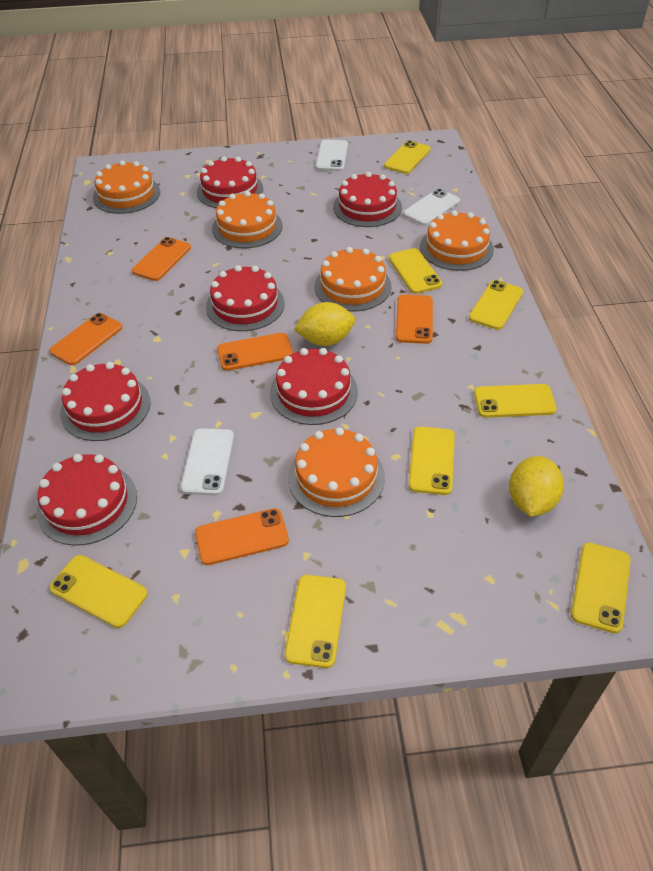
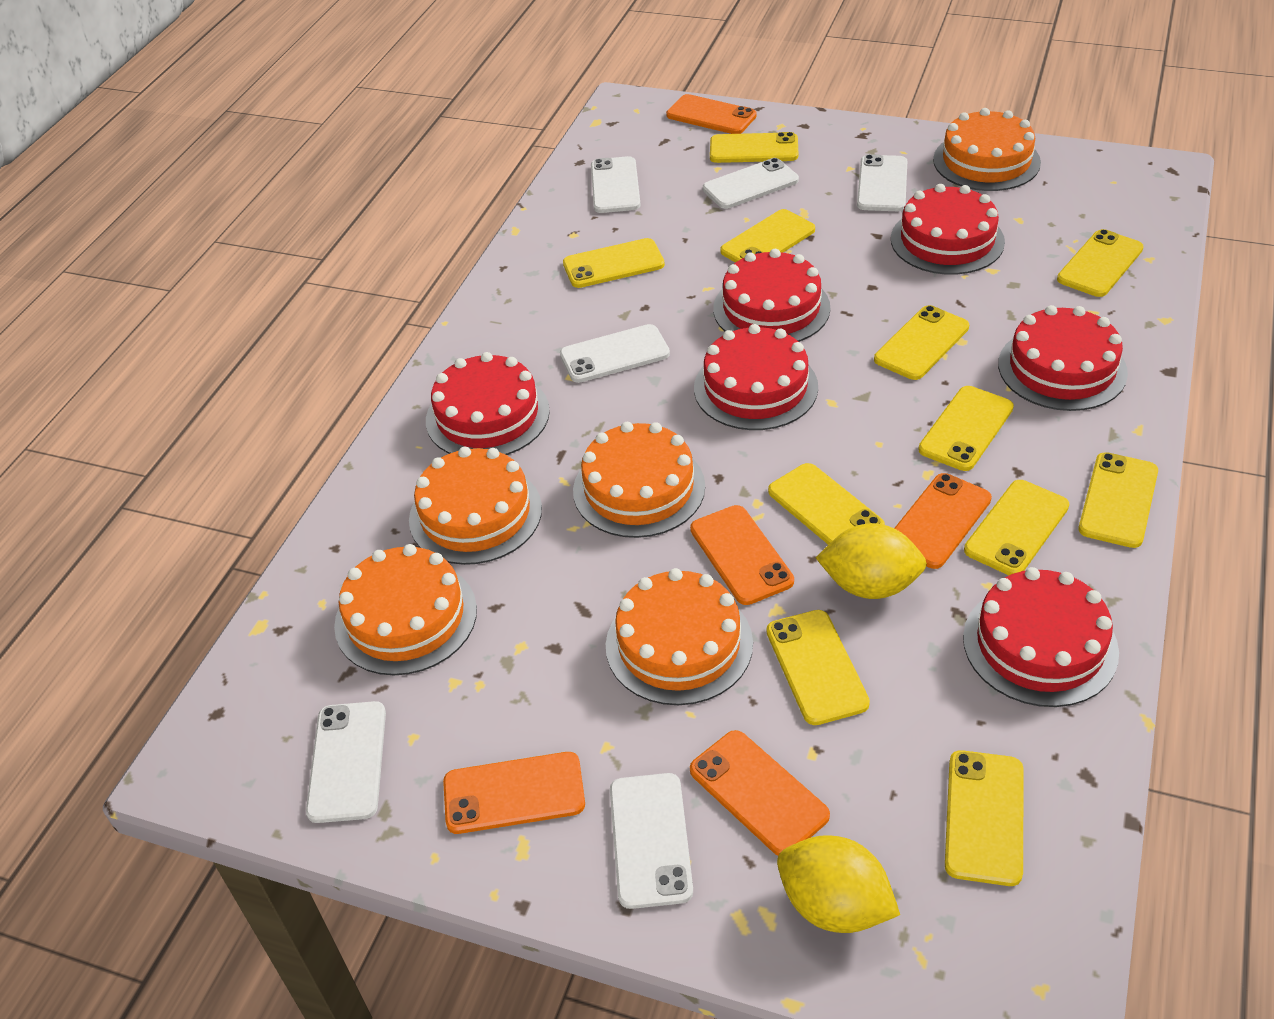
white phone: [180,428,234,496] [316,140,348,171] [403,189,460,226] = 3 -> [306,701,386,823] [560,324,670,383] [591,156,641,213] [610,773,693,909] [703,158,799,209] [857,154,907,211] = 6
yellow phone: [49,555,148,628] [285,575,346,668] [384,140,431,174] [389,248,442,294] [408,426,455,495] [469,280,523,330] [474,384,557,418] [571,543,631,634] = 8 -> [563,238,665,288] [710,132,798,163] [720,209,815,263] [766,610,870,725] [768,463,885,545] [874,305,969,380] [918,386,1014,471] [945,750,1024,886] [964,480,1069,575] [1057,229,1144,297] [1078,452,1158,548] = 11

